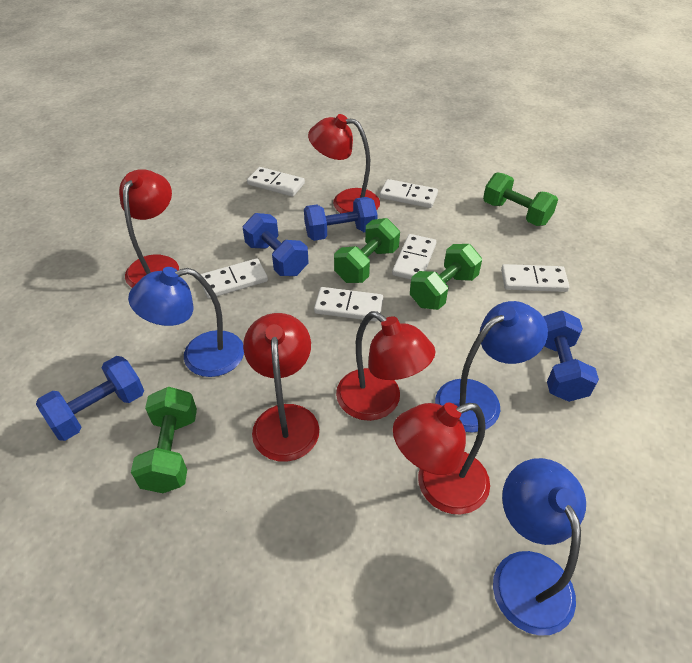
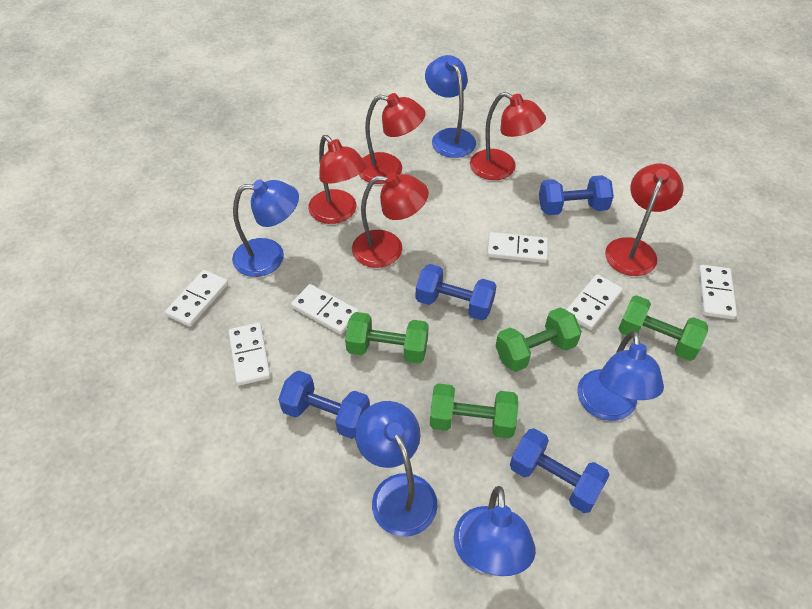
blue lamp: [128,267,244,377] [435,301,548,433] [493,458,586,636] = 3 -> [232,179,299,277] [355,401,438,537] [425,55,476,158] [454,486,536,576] [577,330,664,421] = 5

